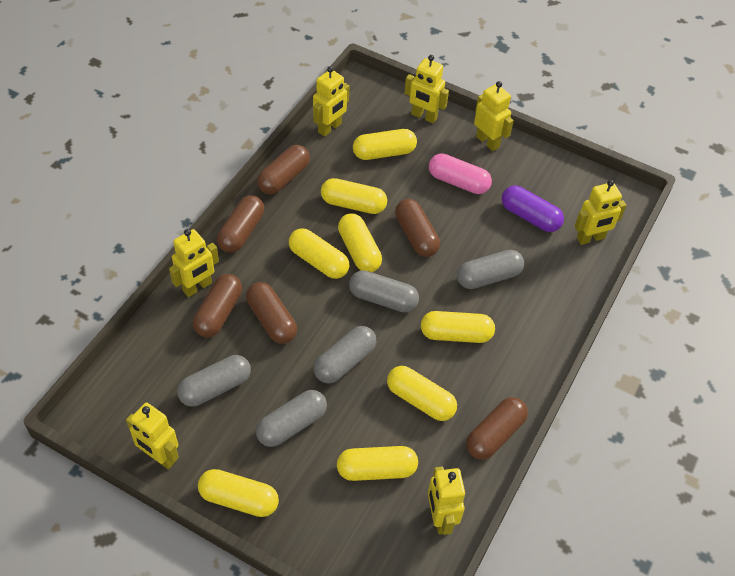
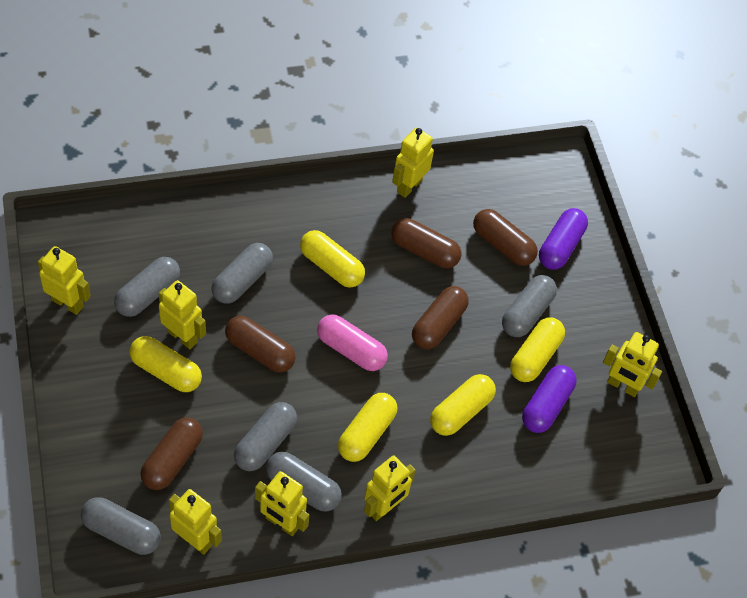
brown capsule: [193,274,242,337] [217,195,264,253] [246,282,297,344] [257,145,310,195] [395,199,440,257] [466,397,528,460] = 6 -> [140,417,203,490] [225,316,296,373] [391,218,461,268] [412,286,469,349] [473,209,538,266] = 5
grey capsule: [177,355,251,407] [256,390,327,447] [314,326,376,384] [349,270,419,313] [457,250,524,289] = 5 -> [81,497,161,555] [114,257,180,317] [211,243,273,304] [234,402,297,471] [266,452,342,512] [502,275,557,337] = 6
purple capsule: [501,186,564,232] = 1 -> [522,365,576,433] [539,208,588,270] = 2
yellow capsule: [198,469,279,517] [289,228,349,279] [321,178,387,214] [337,446,418,481] [338,214,382,272] [353,129,417,160] [387,366,457,421] [421,311,495,343] = 8 -> [129,336,202,392] [300,230,365,288] [338,393,398,462] [430,374,496,436] [510,318,565,382] = 5

